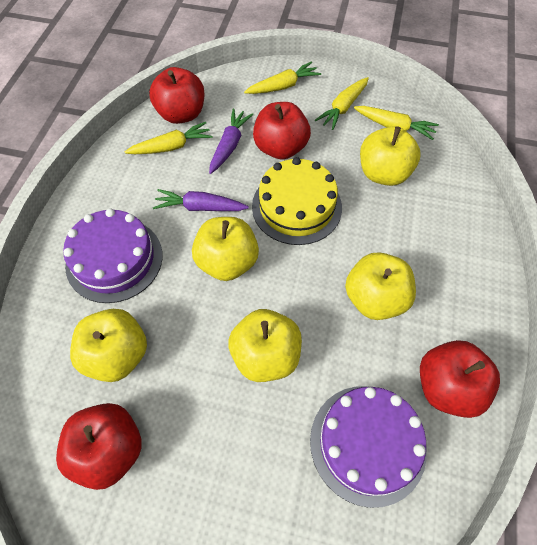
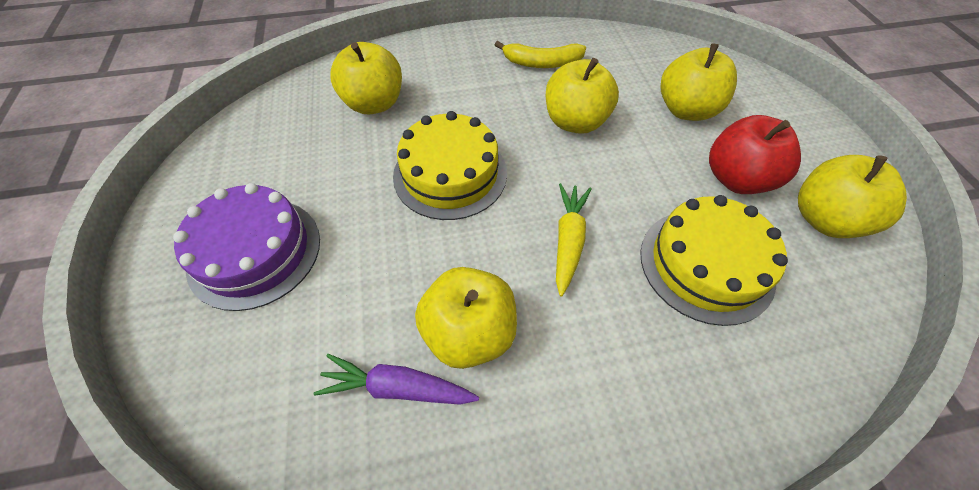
purple cake: [63,209,163,303] [310,386,427,508] = 2 -> [173,183,320,311] = 1
purple carrot: [153,189,249,211] [209,109,253,174] = 2 -> [314,354,479,405] = 1
red apple: [56,403,142,490] [149,67,204,124] [253,102,311,160] [420,340,500,418] = 4 -> [709,115,801,194] = 1
yellow banana: none = 0 -> [495,41,586,68] = 1
yellow cake: [252,157,342,245] = 1 -> [393,111,507,220] [640,195,788,326] = 2
yellow carrot: [124,122,213,154] [244,62,321,94] [315,77,369,130] [354,106,439,140] = 4 -> [556,183,591,296] = 1

